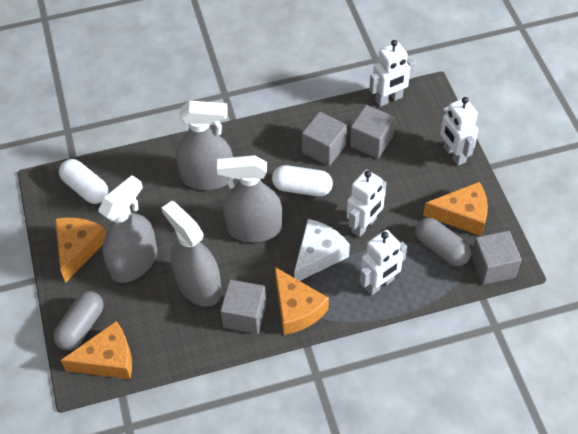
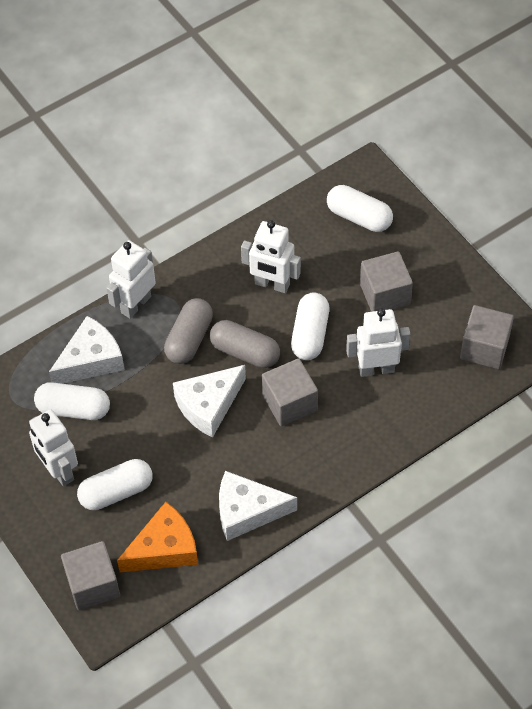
grey spray bottle: [98,175,157,283] [161,201,222,307] [176,101,233,190] [217,155,282,242] = 4 -> none = 0
orange cheese: [55,217,106,283] [61,321,132,379] [275,267,329,335] [423,182,488,236] = 4 -> [117,502,198,572] = 1
white capsule: [59,159,108,204] [272,165,333,197] = 2 -> [34,382,110,420] [77,459,153,510] [291,293,329,360] [327,185,393,232] = 4
white cheese: [294,219,350,281] = 1 -> [49,316,125,384] [173,365,246,437] [219,471,297,541] = 3

